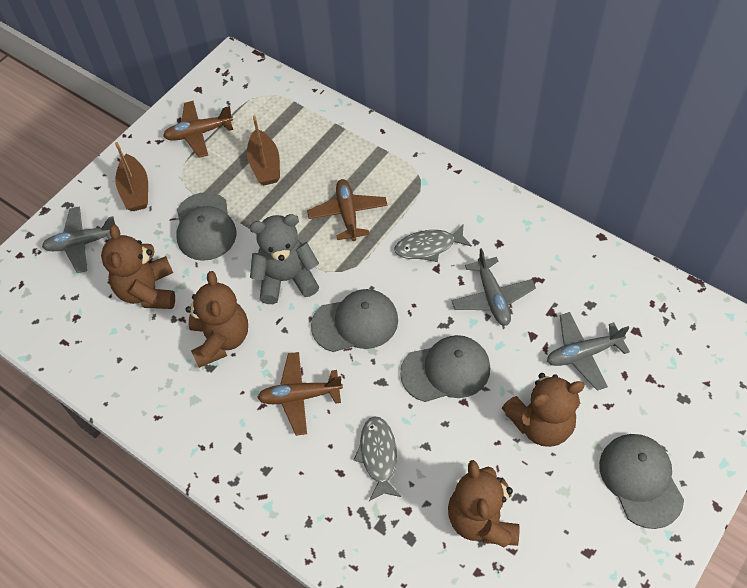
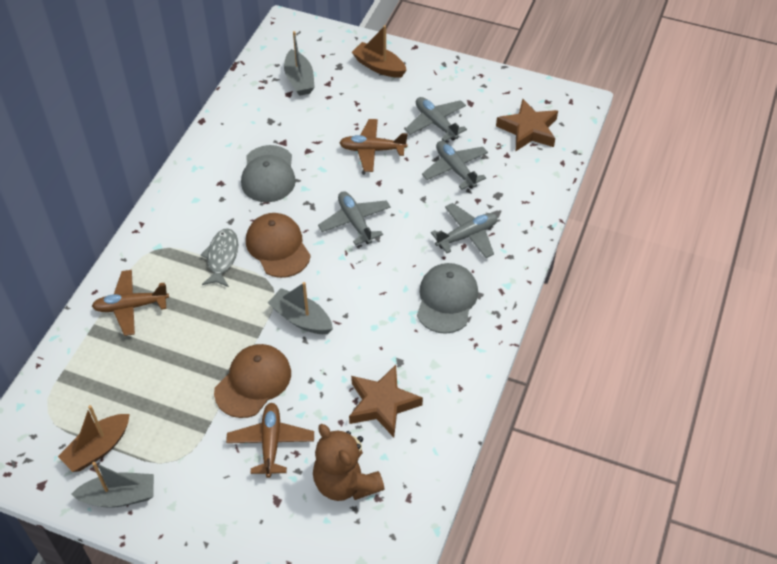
brown cap: none = 0 -> [214,344,291,418] [246,213,311,278] = 2
brown star: none = 0 -> [349,365,423,438] [496,99,558,151] = 2
brown teddy bear: [101,225,175,309] [185,271,248,368] [448,460,520,547] [502,373,585,447] = 4 -> [313,424,384,501] = 1
grey boat: none = 0 -> [71,462,154,508] [268,282,333,334] [284,31,315,96] = 3
grey cap: [176,192,236,261] [311,289,398,352] [400,335,490,402] [599,434,684,529] = 4 -> [241,145,296,202] [417,263,478,334] = 2
grey fish: [354,416,401,501] [394,224,472,262] = 2 -> [201,228,238,287] = 1
grey plane: [42,206,115,273] [451,248,536,326] [547,312,630,391] = 3 -> [318,191,391,245] [405,97,467,141] [422,141,488,190] [431,203,497,258] = 4
grey teddy bear: [249,214,319,304] = 1 -> none = 0

